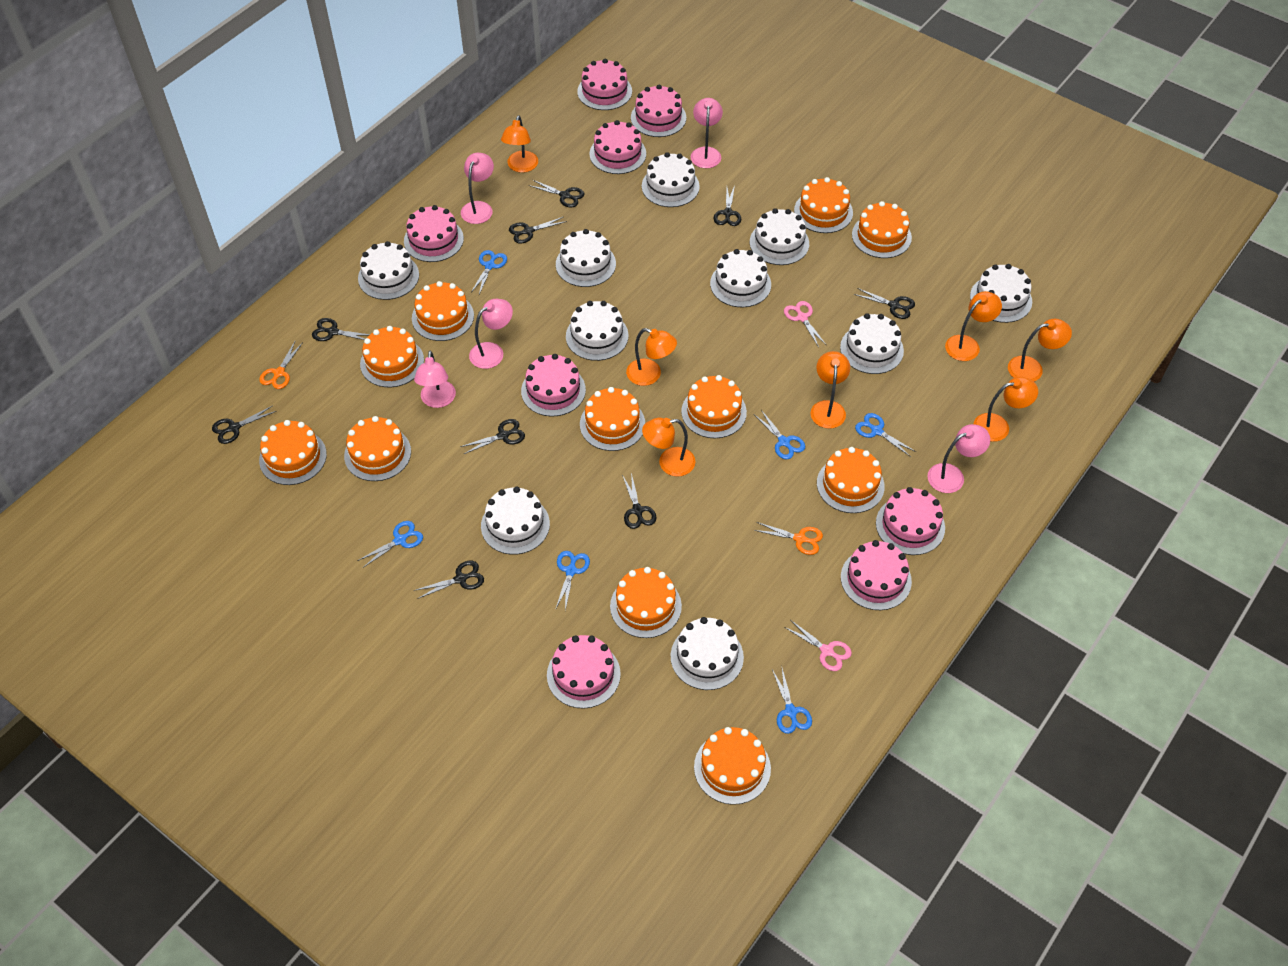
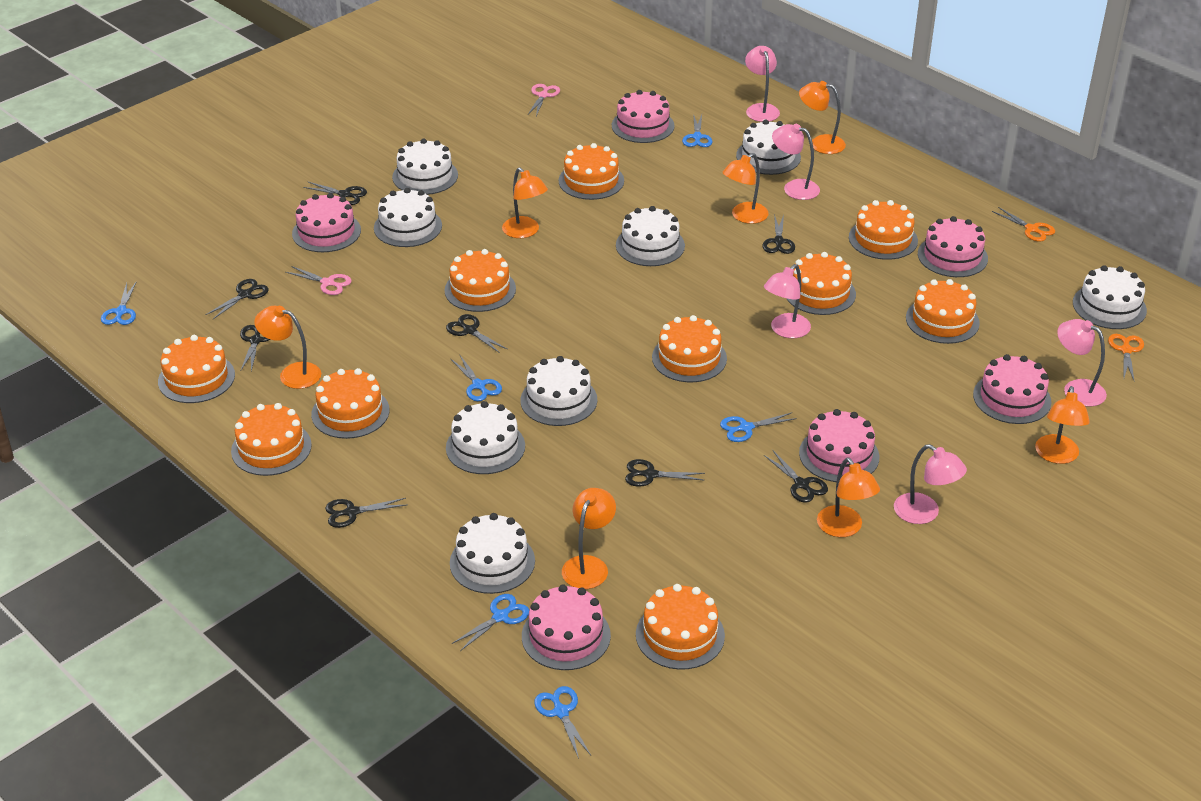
black scissors: [212,406,276,444] [312,318,370,341] [414,561,484,599] [460,419,525,454] [509,217,567,243] [529,180,585,207] [622,473,657,529] [714,185,742,226] [854,288,915,319] = 9 -> [205,279,269,319] [240,325,270,371] [303,181,367,205] [325,498,407,528] [446,314,508,353] [625,459,705,487] [762,214,795,254] [764,450,828,503] = 8
orange cake: [259,420,327,485] [344,416,411,481] [360,326,424,387] [412,281,474,341] [580,387,645,451] [610,567,682,638] [681,375,747,438] [694,727,771,805] [794,177,853,233] [817,447,885,513] [852,201,912,258] = 11 -> [158,335,235,403] [231,403,312,476] [311,368,389,439] [444,249,516,312] [559,143,624,200] [636,584,725,670] [652,315,727,382] [786,252,856,315] [849,200,918,260] [906,279,980,344] = 10
pink cake: [404,205,464,262] [521,354,586,416] [547,635,621,709] [577,59,632,110] [589,120,646,174] [631,85,686,137] [841,540,912,610] [876,487,945,555] = 8 -> [292,193,361,252] [522,584,611,670] [612,90,675,143] [799,409,879,482] [918,216,988,277] [973,354,1051,424] = 6
white cake: [358,241,419,300] [481,487,550,555] [556,229,616,287] [566,301,628,361] [642,152,700,207] [671,617,744,690] [710,249,771,307] [750,208,809,265] [840,313,904,374] [970,264,1032,323] = 10 -> [374,188,442,247] [392,139,458,195] [446,401,525,474] [450,513,535,594] [520,356,597,426] [616,206,685,266] [736,120,801,175] [1073,265,1147,329] = 8

